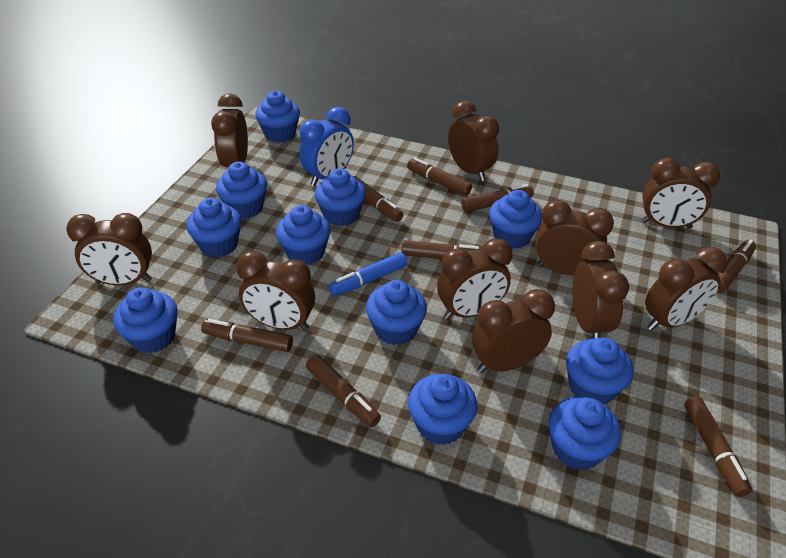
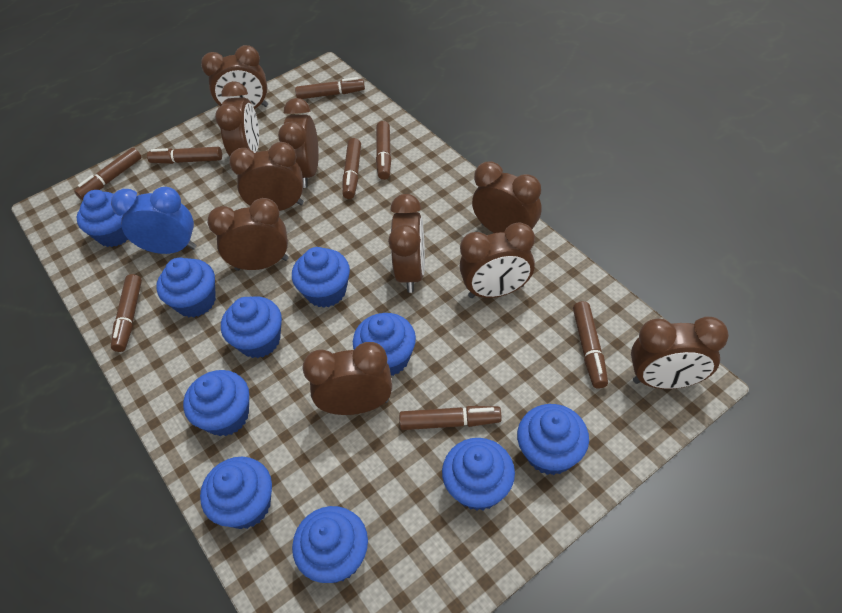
blue cupcake: [113,287,178,353] [187,197,241,258] [216,162,267,219] [255,91,300,142] [276,205,330,265] [315,168,366,226] [366,280,427,345] [408,374,477,445] [489,190,542,249] [548,397,621,470] [566,337,633,404] = 11 -> [77,190,129,247] [156,258,216,318] [183,370,249,436] [200,457,272,529] [221,296,282,358] [292,247,350,308] [292,506,368,583] [353,313,416,376] [442,438,515,511] [517,404,589,475] = 10
blue marker: [329,252,408,296] = 1 -> none = 0

